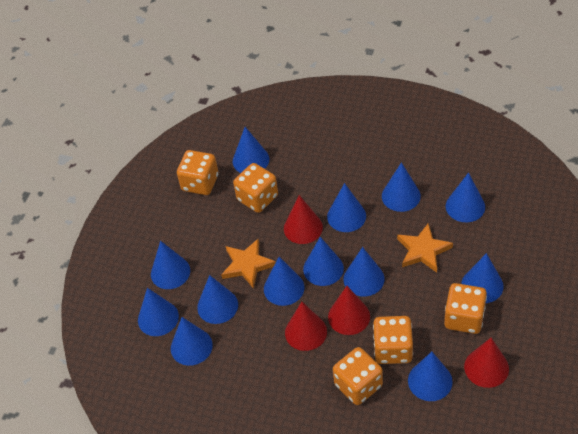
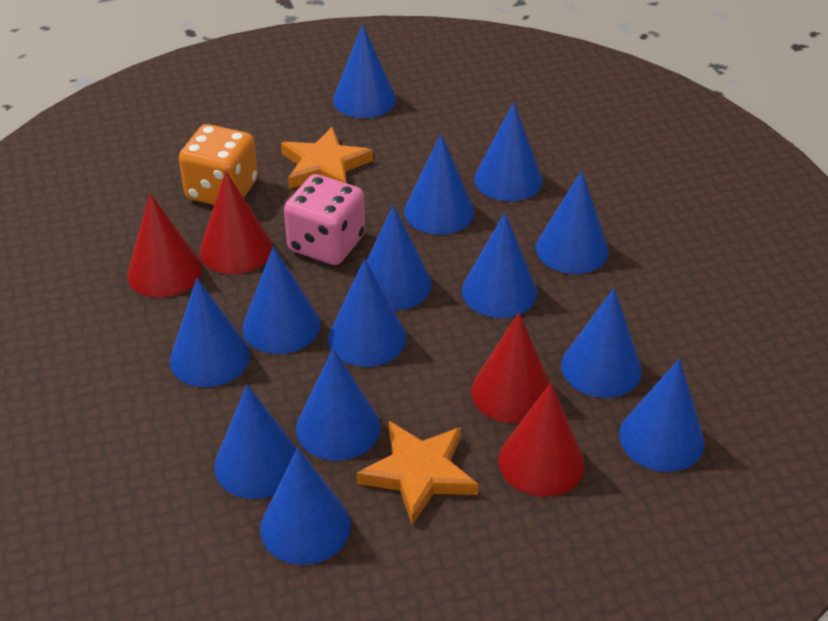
blue cone: [138,288,179,336] [151,241,190,289] [171,317,213,366] [197,275,238,324] [233,127,269,173] [264,257,305,306] [303,237,344,286] [327,183,366,232] [343,247,385,296] [382,162,421,212] [408,352,453,401] [446,173,485,222] [461,253,504,303] = 13 -> [170,278,250,387] [214,385,297,499] [242,246,320,354] [260,448,351,565] [296,348,380,461] [328,259,406,367] [333,24,396,118] [367,205,432,310] [404,134,475,235] [462,213,537,318] [474,102,542,202] [536,171,609,274] [561,288,642,398] [619,359,705,472] = 14
orange dice: [177,150,219,195] [233,163,278,213] [333,347,383,405] [373,316,413,364] [444,283,487,334] = 5 -> [179,124,258,205] = 1
pink dice: none = 0 -> [284,174,365,265] = 1

